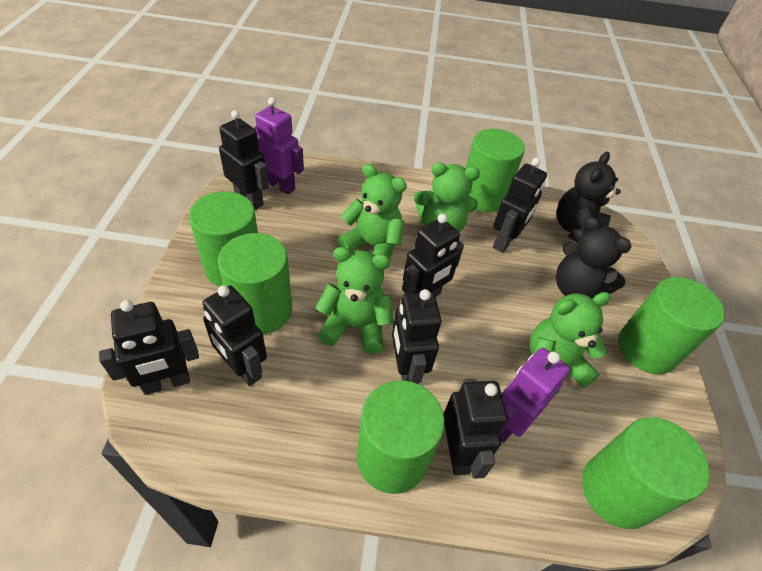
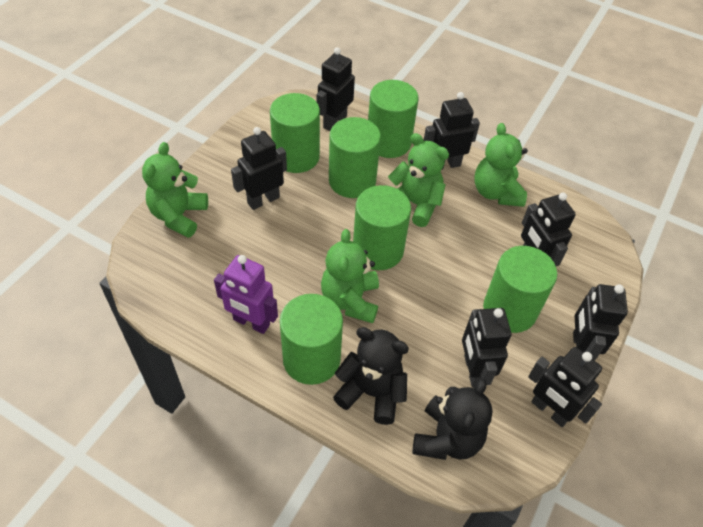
purple robot: [254,97,304,195] [499,348,570,443] = 2 -> [214,255,278,334] = 1

